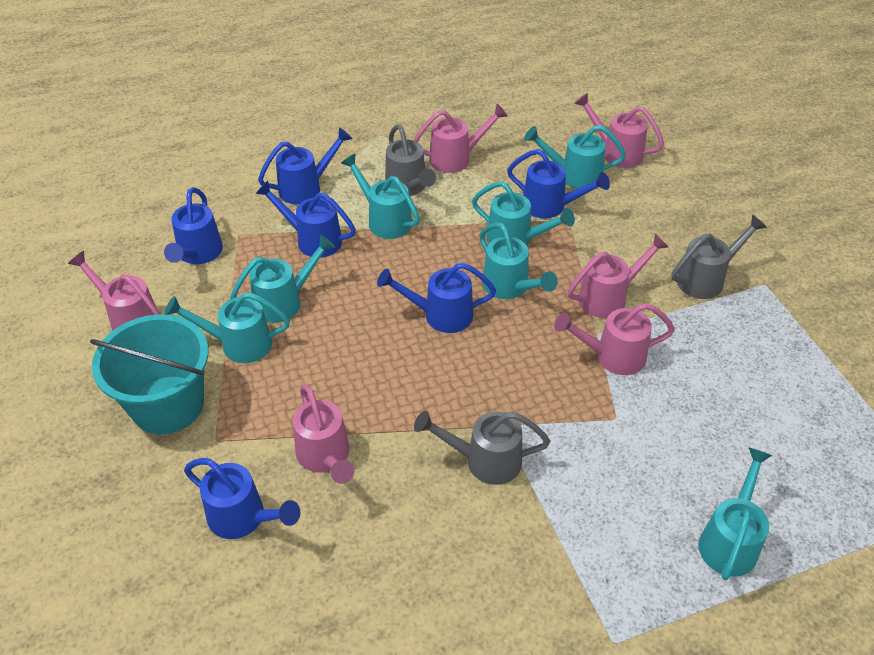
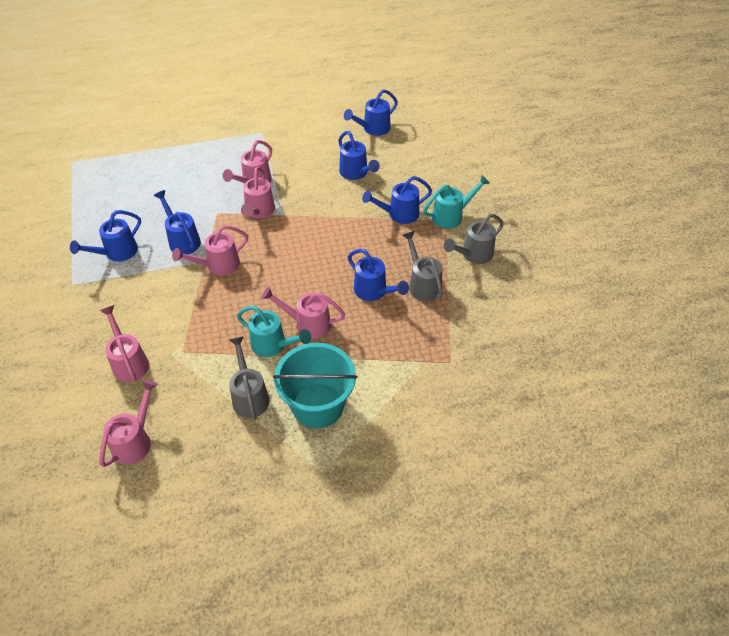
turquoise watering can: [165,292,290,363] [230,235,335,323] [341,154,420,239] [472,181,575,245] [479,222,558,299] [524,125,626,189] [698,447,772,580] = 7 -> [237,306,311,357] [423,175,490,229] = 2

